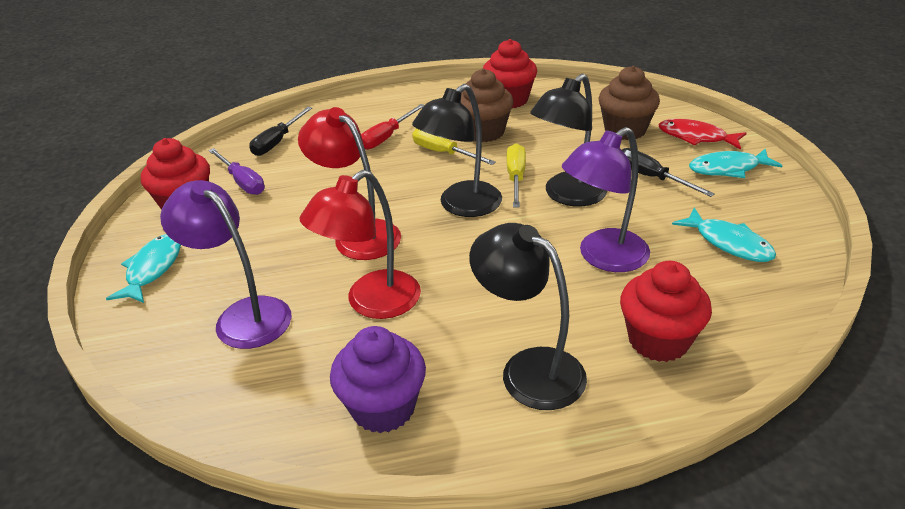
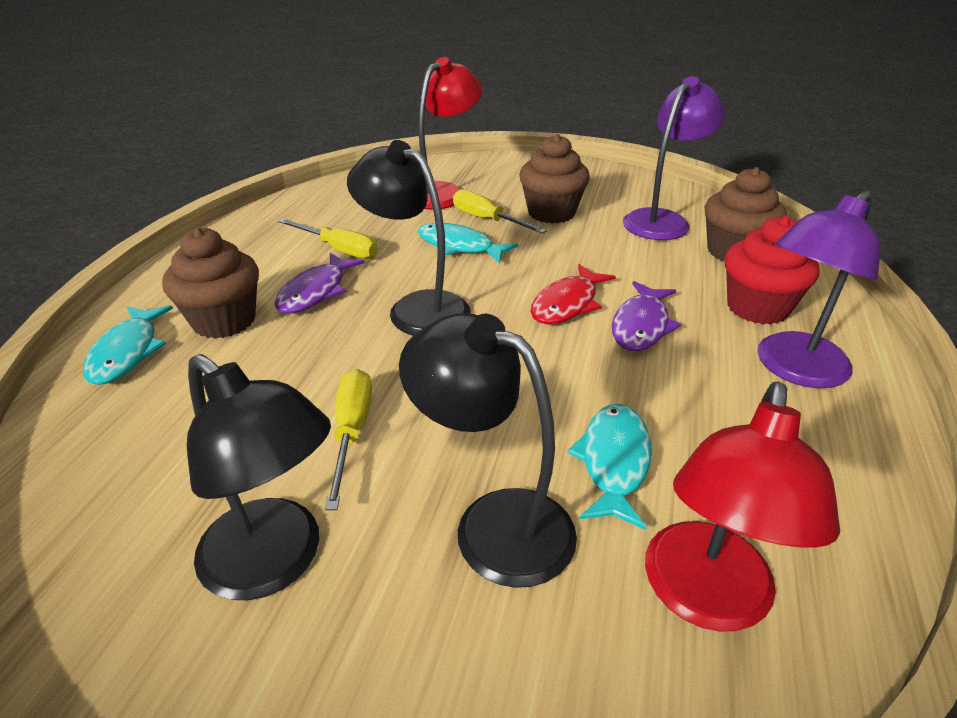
black screwdriver: [250,107,312,156] [622,148,715,197] = 2 -> none = 0
brown cupcake: [461,69,514,142] [598,66,660,140] = 2 -> [162,227,259,339] [519,134,590,224] [705,167,786,261] = 3
purple cupcake: [330,326,426,433] = 1 -> none = 0
purple fish: none = 0 -> [275,253,365,314] [612,281,681,352] = 2
purple screwdriver: [209,148,265,195] = 1 -> none = 0
red cupcake: [141,138,210,210] [483,39,537,108] [620,261,712,362] = 3 -> [725,216,819,325] = 1
red screwdriver: [361,104,425,150] = 1 -> none = 0
yellow screwdriver: [412,129,496,165] [507,143,526,208] = 2 -> [278,219,378,259] [325,369,372,510] [453,189,547,234] = 3

